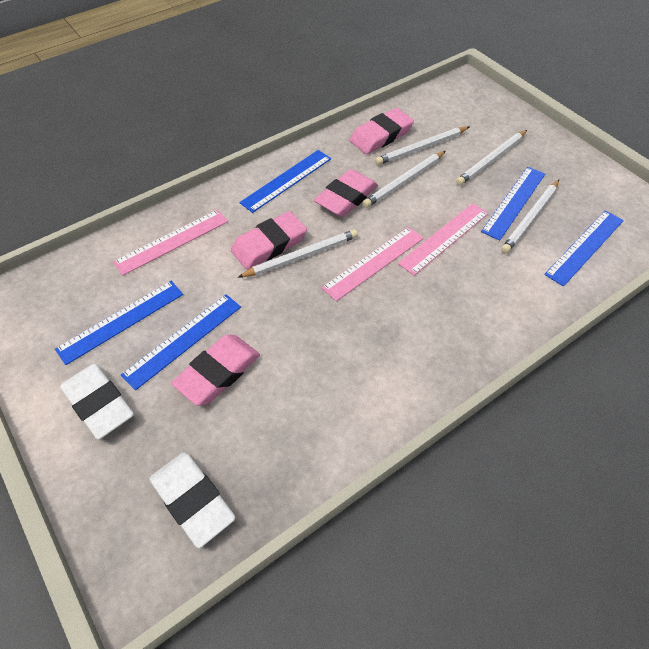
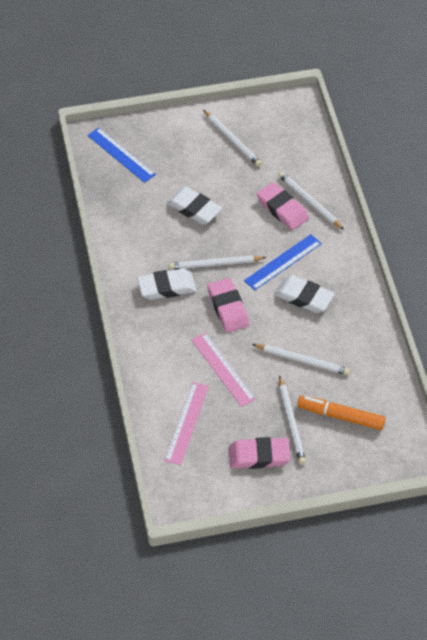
blue ruler: [55,281,183,365] [121,294,241,390] [239,150,331,213] [481,167,545,241] [544,210,624,287] = 5 -> [88,128,156,183] [244,234,322,291] = 2
orange marker: none = 0 -> [297,395,386,430] = 1
pink eraser: [171,335,260,406] [231,211,307,270] [314,169,378,217] [350,108,414,154] = 4 -> [207,278,250,333] [229,437,290,469] [257,182,309,230] = 3
pink ruler: [113,210,228,276] [321,227,424,301] [398,203,489,276] = 3 -> [164,382,209,465] [191,333,256,407] = 2
white eraser: [60,364,134,440] [149,452,235,548] = 2 -> [137,268,196,300] [167,187,222,225] [274,275,335,313] = 3

